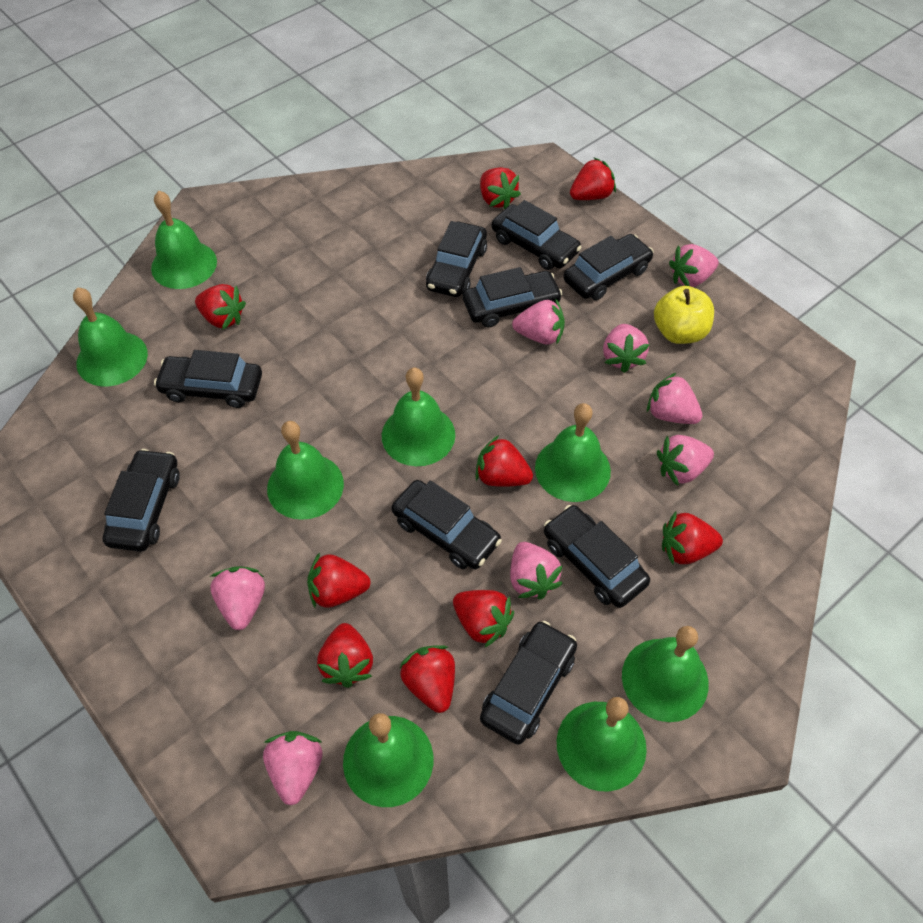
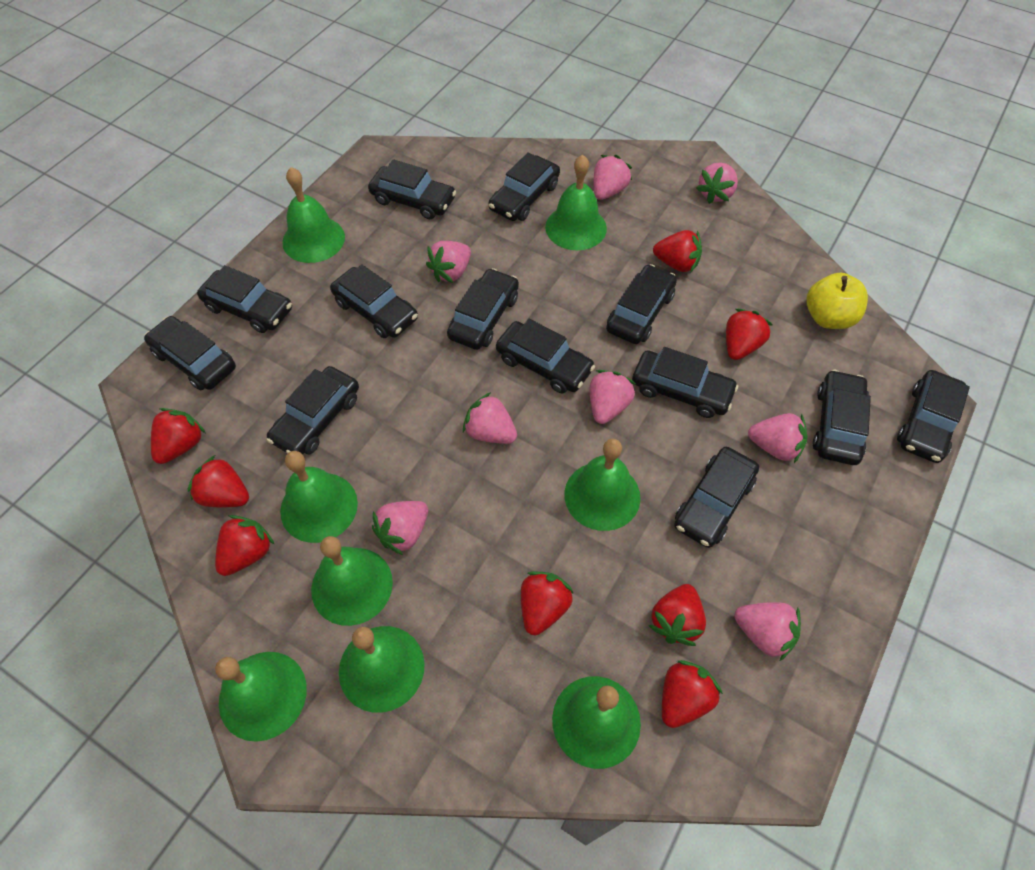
black car: [103,449,180,552] [154,350,262,408] [391,480,502,569] [426,221,487,297] [463,267,562,328] [480,621,577,745] [492,200,582,270] [544,505,650,608] [563,234,654,300] = 9 -> [144,316,236,390] [197,265,292,333] [267,366,359,454] [330,264,418,338] [368,159,456,219] [447,268,519,350] [488,152,560,221] [496,319,595,394] [606,264,677,344] [632,347,738,418] [674,447,759,548] [813,370,871,465] [897,370,970,463] = 13
red strawberry: [195,284,246,330] [307,552,370,608] [317,623,373,688] [399,645,455,713] [453,590,514,647] [476,435,533,487] [480,167,521,209] [570,158,616,200] [662,511,723,564] = 9 -> [151,408,205,464] [188,455,249,507] [215,515,275,576] [521,572,574,635] [649,584,706,646] [653,230,702,273] [662,660,723,728] [726,309,773,360] = 8

